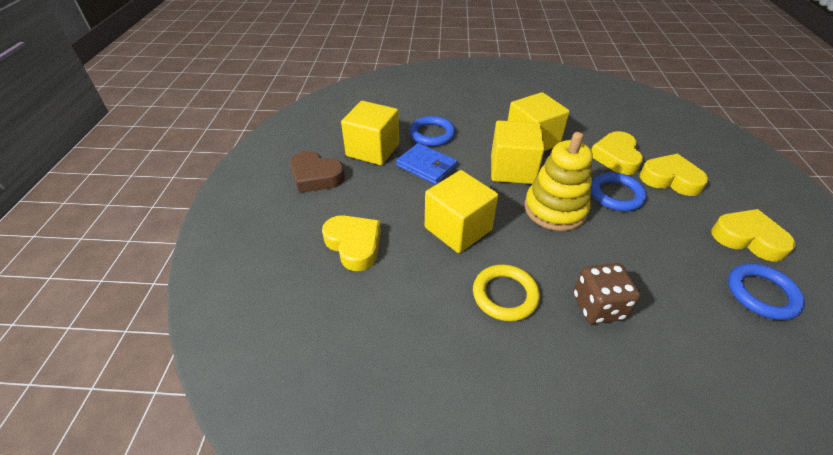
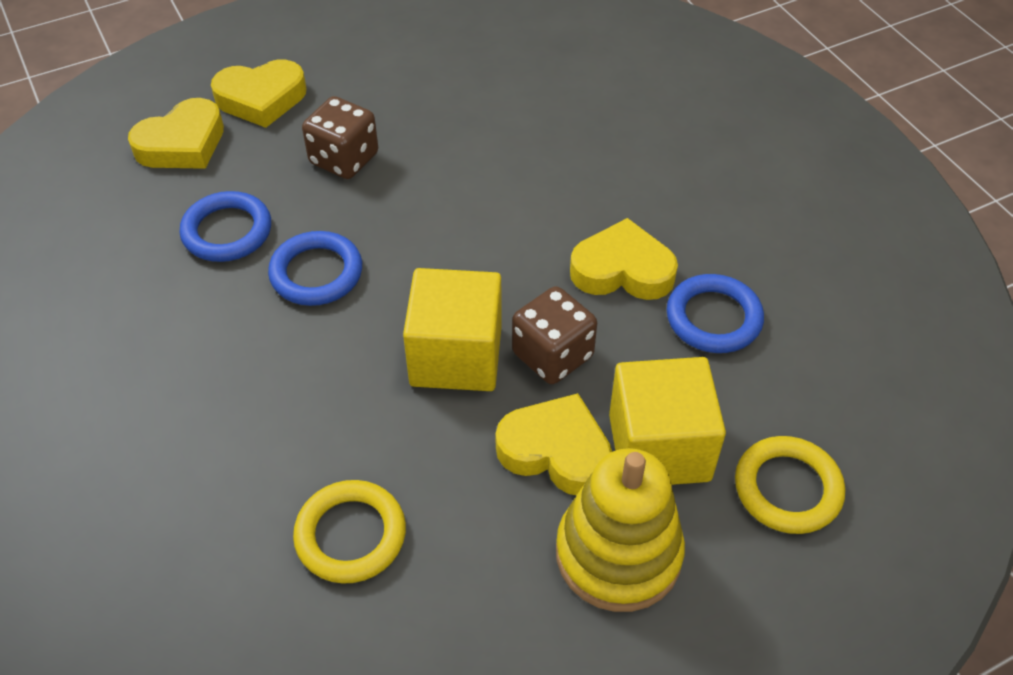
blue wallet: [396,143,458,185] = 1 -> none = 0
brown dice: [573,263,640,324] = 1 -> [302,96,378,179] [512,286,597,384] = 2
brown heart: [290,151,345,193] = 1 -> none = 0
yellow cube: [341,101,399,165] [425,170,498,253] [491,120,545,184] [508,92,570,151] = 4 -> [403,268,502,391] [609,357,726,485] = 2
yellow ring: [473,264,540,321] = 1 -> [293,480,406,584] [735,436,845,534] = 2

